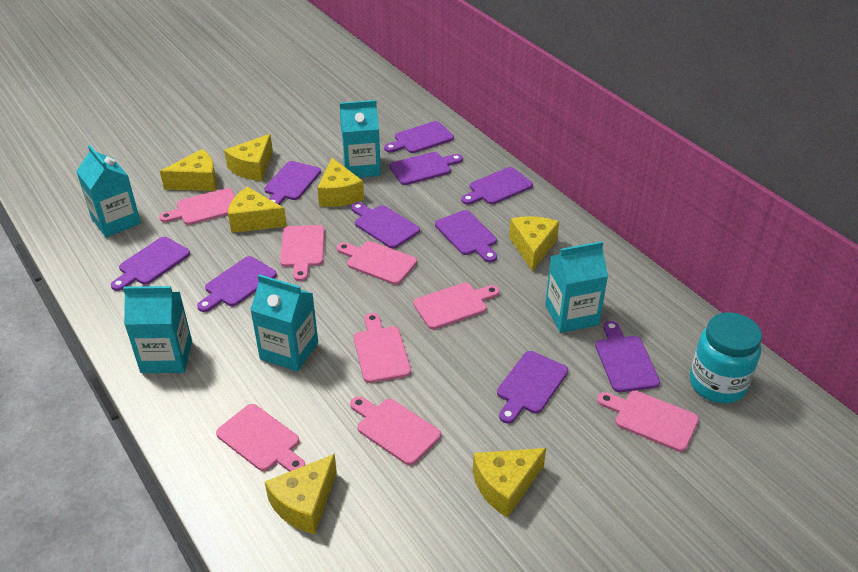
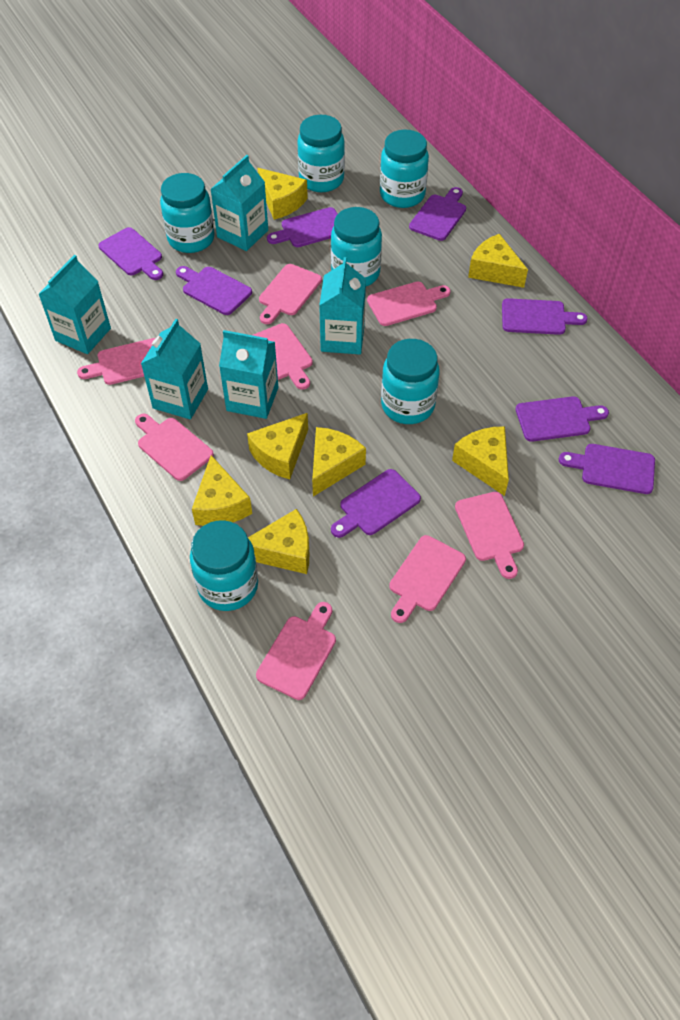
purple cutting board: [111,237,190,291] [197,256,277,312] [264,161,321,205] [351,202,420,249] [384,121,454,153] [389,152,463,185] [435,210,497,263] [461,167,533,205] [497,351,568,424] [595,321,660,392] = 10 -> [98,227,163,280] [176,266,252,315] [267,207,338,247] [331,469,421,538] [409,187,466,241] [502,298,588,335] [516,396,609,442] [559,444,655,494] = 8
turquoise jar: [690,312,762,404] = 1 -> [160,173,215,253] [190,520,258,611] [297,115,345,192] [331,207,382,286] [380,130,429,208] [381,339,440,424] = 6

